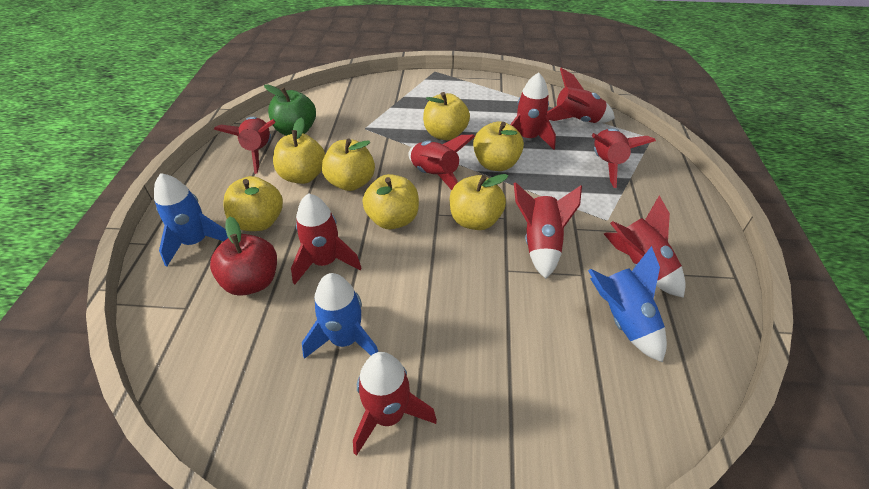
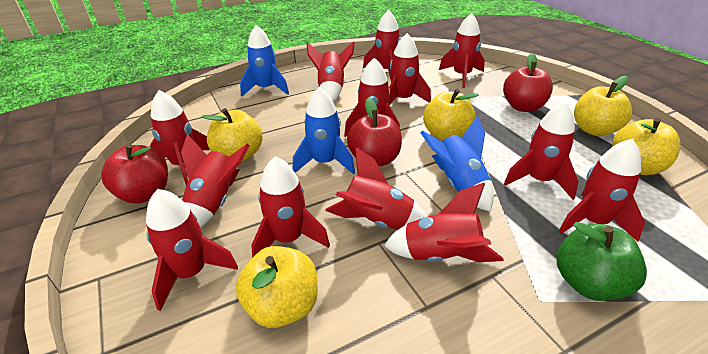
red apple: [210,216,277,296] = 1 -> [101,144,168,204] [347,97,402,166] [503,53,553,112] = 3
red rocket: [214,117,275,174] [291,193,362,284] [353,352,437,456] [408,135,475,190] [510,72,556,150] [514,182,582,279] [547,68,615,123] [591,128,656,188] [604,195,686,298] = 9 -> [146,189,238,311] [150,90,210,186] [181,134,250,228] [251,156,330,258] [307,41,355,102] [325,147,427,230] [344,58,400,137] [363,10,401,82] [384,183,504,262] [389,33,431,106] [439,13,485,88] [504,101,578,200] [558,139,645,242] = 13
yellow apple: [223,176,283,231] [273,117,325,184] [322,139,375,191] [362,174,419,230] [423,92,470,140] [450,174,508,230] [473,121,524,171] = 7 -> [202,108,263,162] [236,246,318,328] [423,89,479,141] [574,76,632,136] [612,118,680,175] = 5

